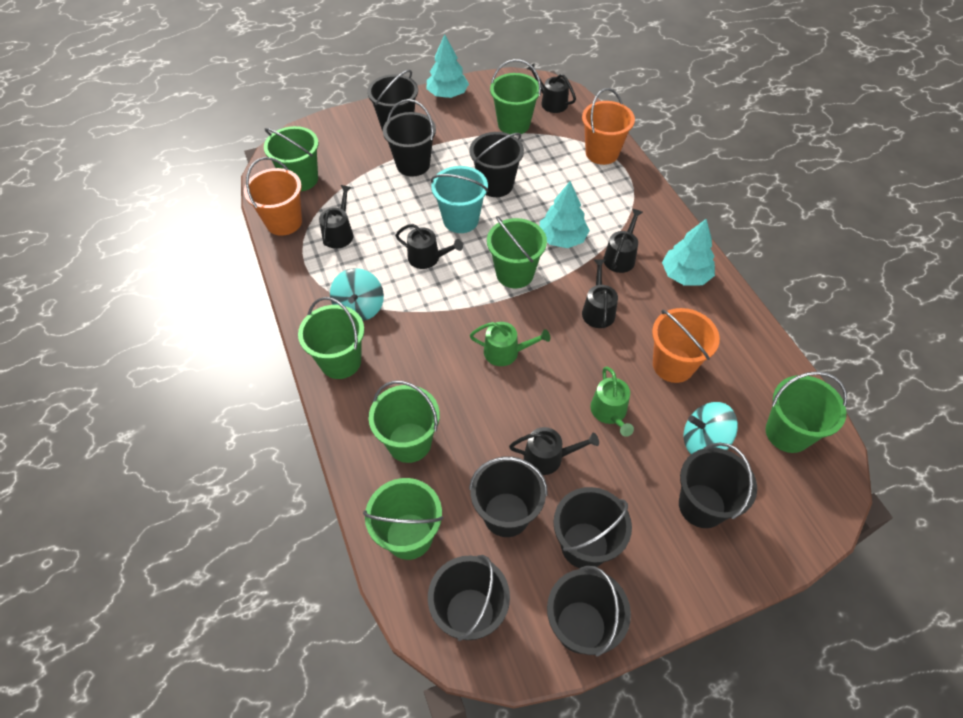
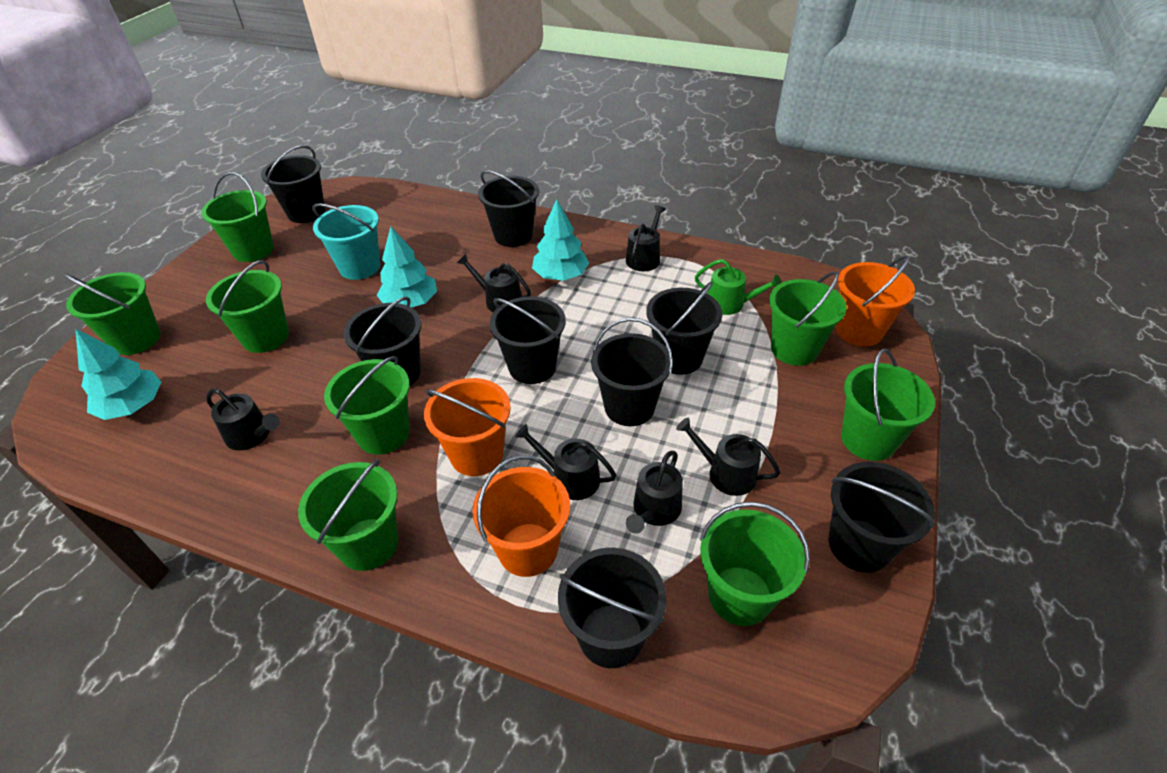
green bucket: [264,126,319,191] [298,297,364,379] [363,478,444,560] [369,381,440,463] [487,216,547,288] [490,59,541,134] [766,371,847,453] = 7 -> [63,272,161,355] [201,172,274,262] [206,260,289,353] [298,459,398,571] [324,356,410,455] [700,502,810,626] [769,271,847,366] [841,349,935,461] = 8
green watering can: [470,322,550,366] [590,366,634,437] = 2 -> [695,259,782,315] = 1
turquoise spinning top: [330,268,384,321] [683,402,738,454] = 2 -> none = 0

